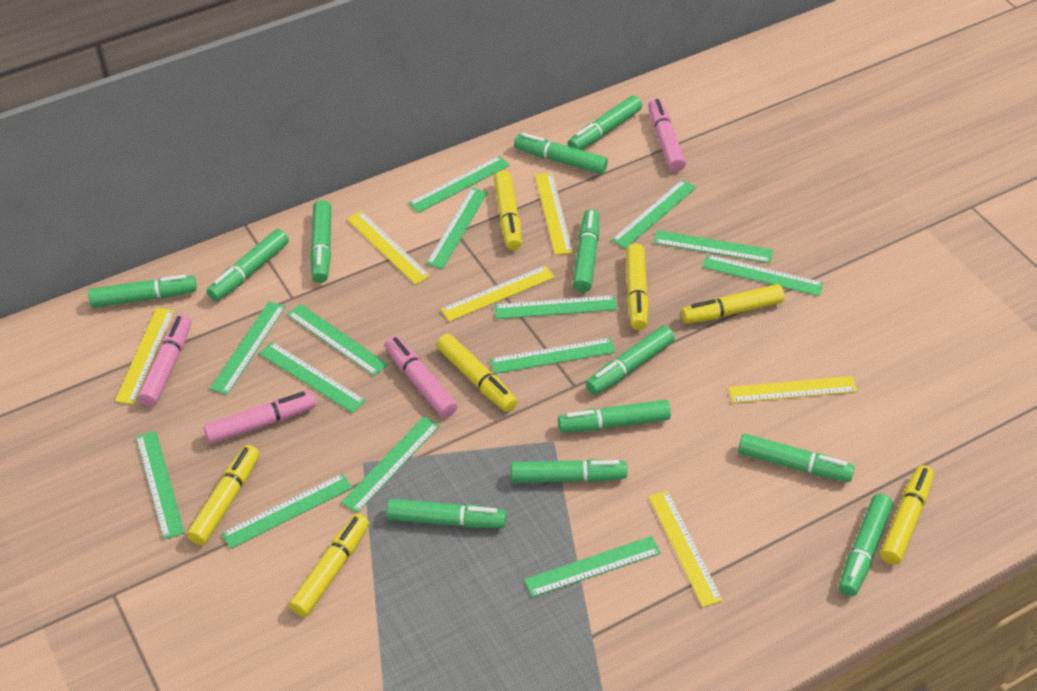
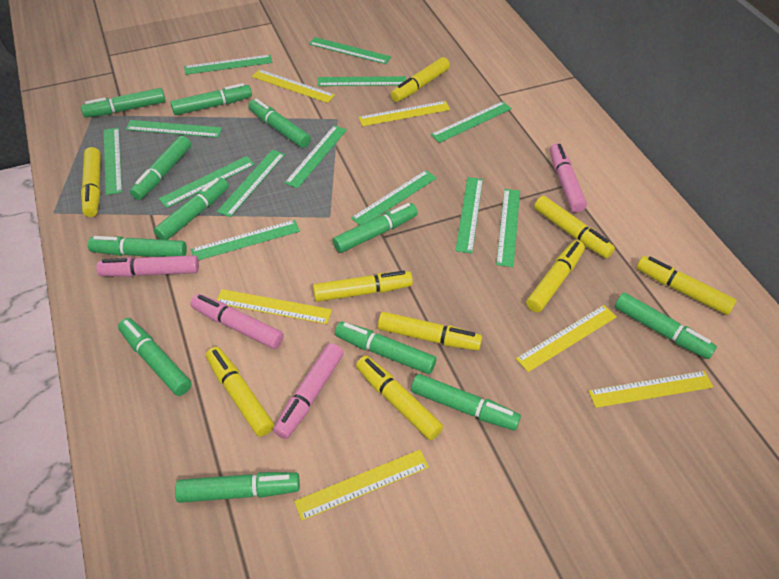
green ruler: [136,431,185,539] [210,301,286,395] [221,473,352,549] [259,342,366,413] [287,304,388,376] [341,416,440,513] [408,156,510,213] [426,188,488,269] [490,338,616,374] [494,295,617,319] [524,536,661,597] [611,179,696,249] [654,230,773,263] [703,254,823,296] = 14 -> [104,127,122,195] [126,120,222,138] [159,156,255,208] [184,55,273,75] [191,220,300,260] [217,150,285,217] [285,125,347,188] [309,37,391,64] [318,76,406,86] [351,170,437,225] [431,101,512,143] [455,177,483,254] [496,189,520,267] = 13
yellow marker: [187,445,259,545] [289,514,369,617] [437,334,517,412] [494,170,522,250] [626,243,649,330] [681,284,785,324] [880,465,934,565] = 7 -> [81,147,101,217] [206,347,274,437] [313,271,413,302] [356,356,443,440] [378,312,482,350] [391,57,450,102] [526,240,585,312] [534,196,615,258] [637,256,737,315] = 9

